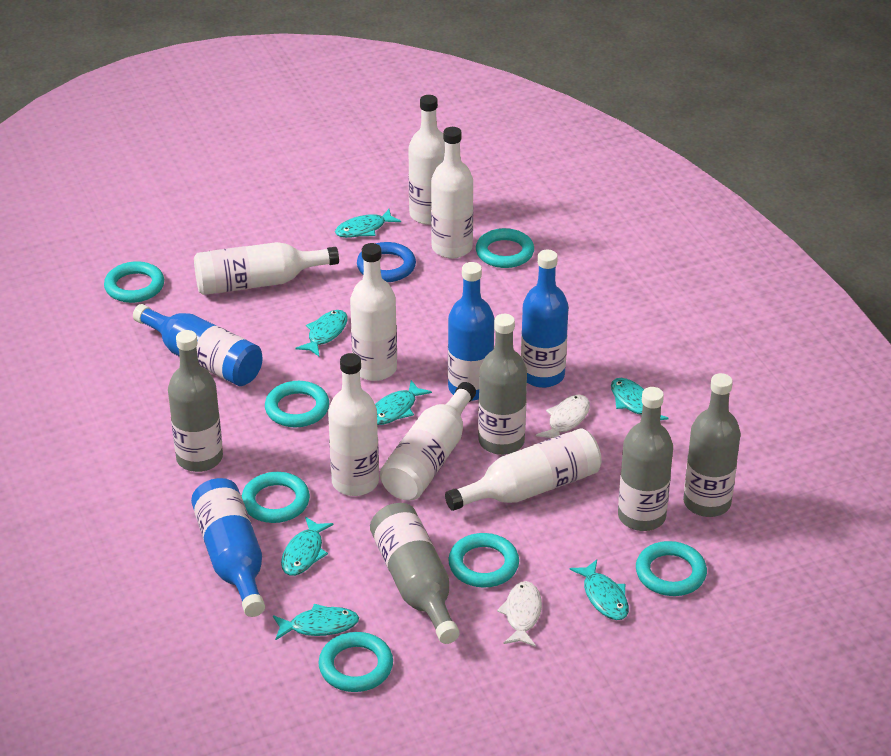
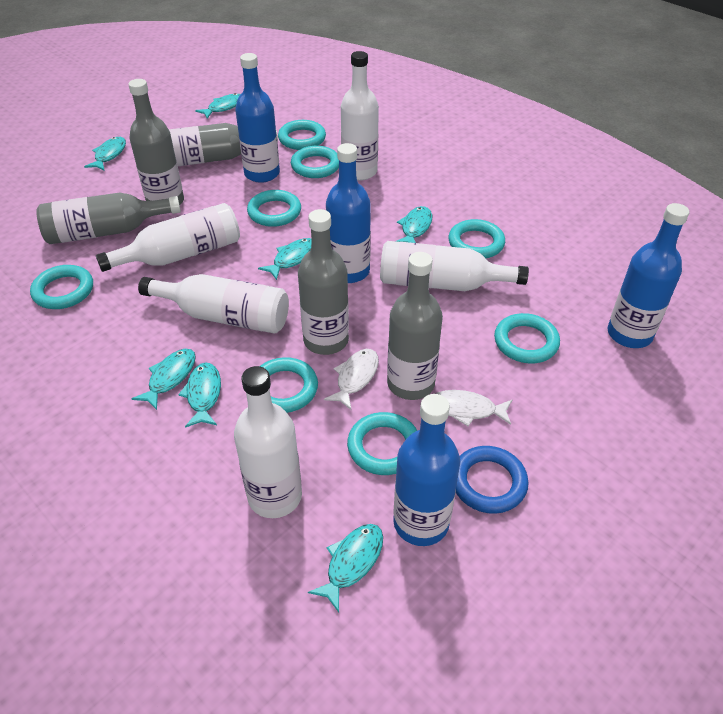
turquoise ring: [104,261,164,303] [242,472,310,523] [265,381,329,427] [318,632,393,692] [448,533,519,588] [476,228,534,268] [636,541,707,596] = 7 -> [30,265,93,309] [247,190,301,227] [260,357,318,413] [278,120,326,150] [291,146,339,178] [347,412,417,475] [448,219,505,258] [494,313,560,363] = 8
white bottle: [194,242,339,295] [328,353,379,496] [350,243,397,381] [380,382,476,500] [408,95,445,225] [431,127,473,258] [445,428,602,511] = 7 -> [96,203,240,272] [138,274,289,334] [234,366,302,518] [341,51,379,180] [380,241,529,291] = 5

